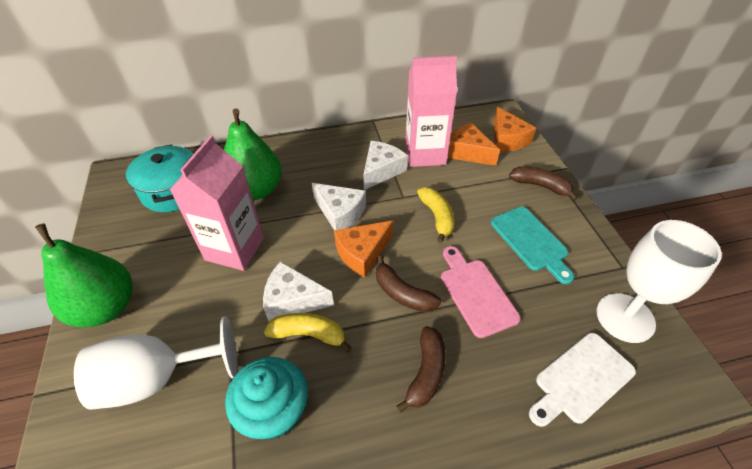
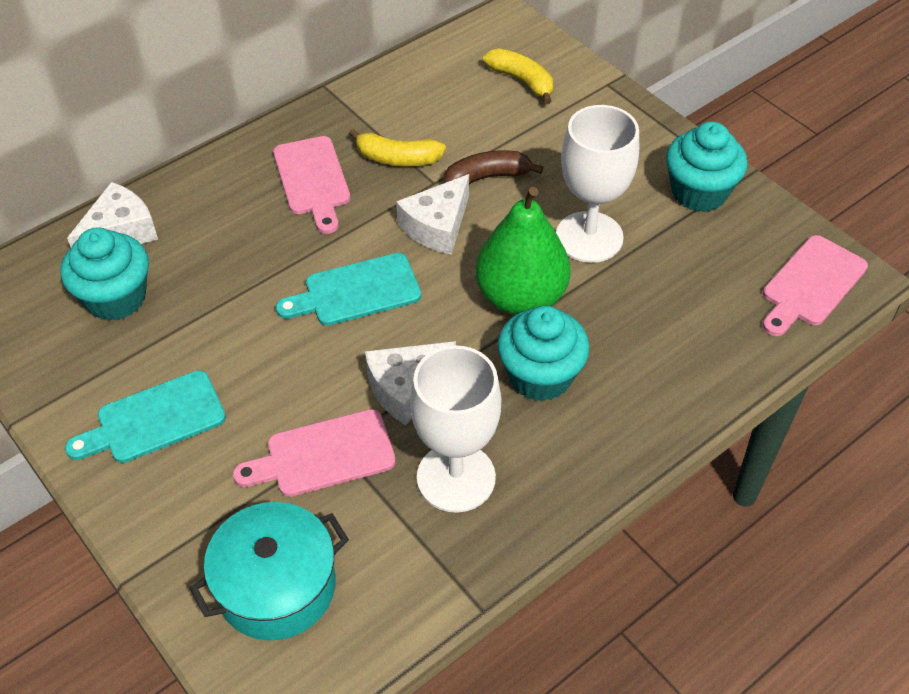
brown banana: [376,256,441,312] [396,326,445,413] [509,166,578,201] = 3 -> [444,150,544,184] = 1
green pear: [35,224,133,327] [224,108,282,200] = 2 -> [475,187,570,315] = 1
orange cheese: [334,220,393,278] [447,122,500,166] [494,107,536,151] = 3 -> none = 0
pink carton: [170,135,264,271] [405,56,457,167] = 2 -> none = 0
pink cutting board: [441,246,521,338] = 1 -> [233,409,396,497] [273,136,350,234] [763,235,868,336] = 3
turquoise cupcake: [225,357,308,440] = 1 -> [61,228,149,321] [497,306,590,401] [666,122,748,212] = 3
turquoise cutting board: [491,207,574,284] = 1 -> [65,370,226,463] [276,253,421,326] = 2
white cutting board: [529,333,636,427] = 1 -> none = 0

